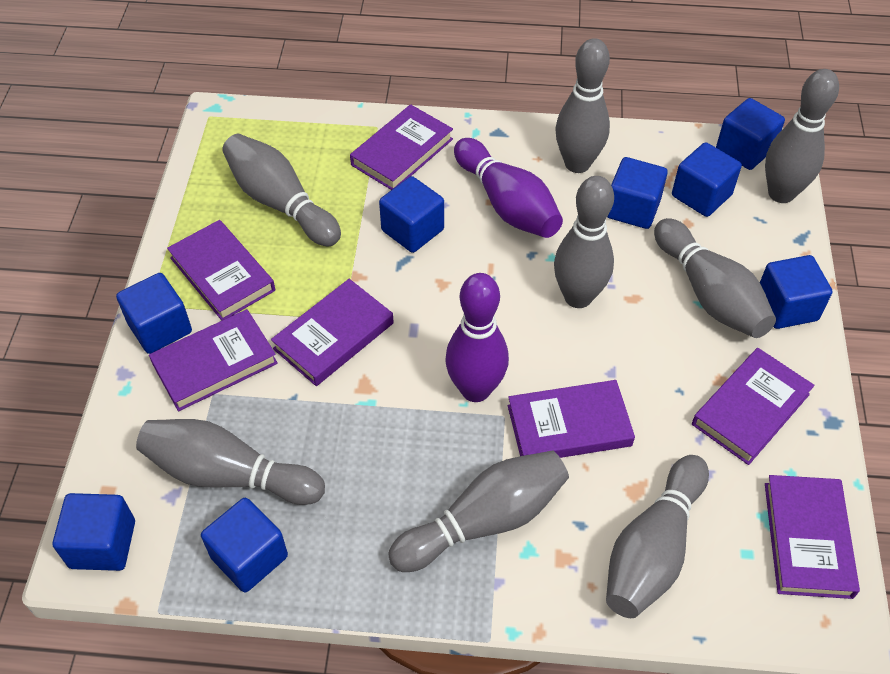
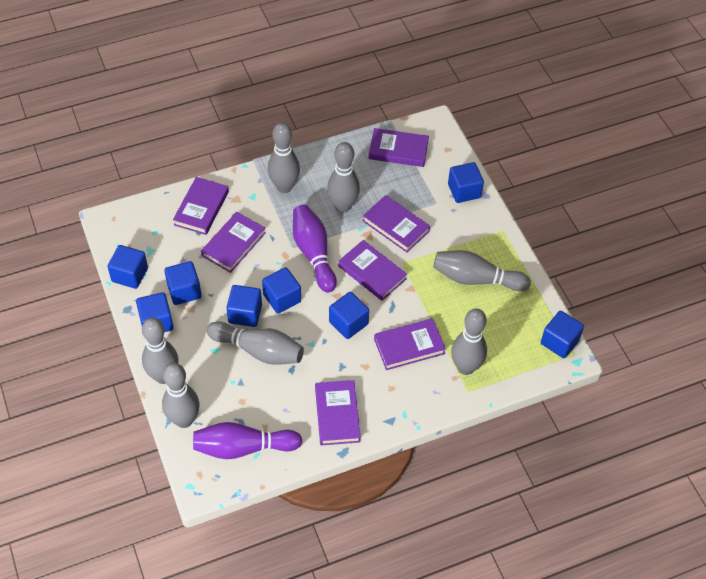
grey bowling pin: [136,419,325,505] [222,134,341,246] [388,450,569,572] [554,176,614,308] [556,38,610,173] [606,455,709,618] [654,218,776,338] [765,69,839,203] = 8 -> [142,317,179,384] [162,363,199,428] [207,321,304,365] [268,122,300,193] [327,142,360,213] [433,250,531,291] [451,309,487,375] = 7

